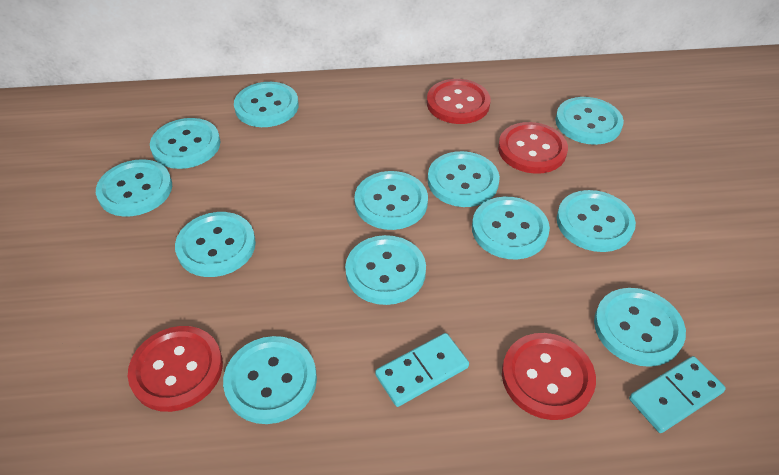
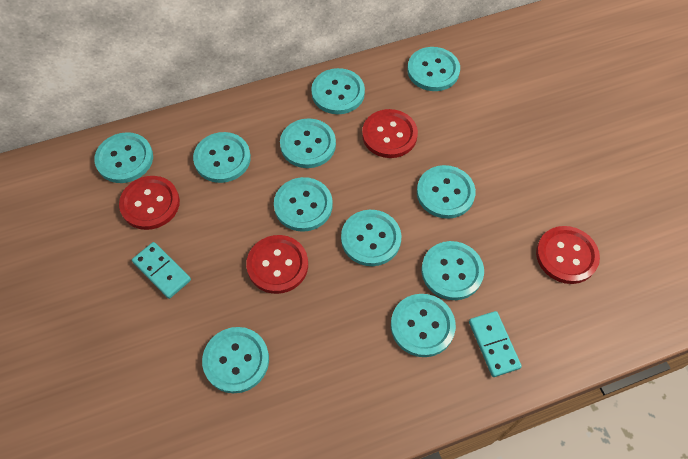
turquoise button: [96,159,172,217] [150,118,221,169] [175,212,256,277] [223,336,317,424] [234,82,299,127] [345,235,426,305] [354,171,428,230] [428,151,500,207] [472,197,550,259] [555,97,624,145] [557,190,636,252] [594,288,686,367] = 12 -> [94,132,153,183] [193,132,251,183] [202,327,269,393] [274,177,333,232] [280,118,336,168] [311,68,365,114] [341,210,401,266] [391,294,456,357] [407,47,460,91] [417,165,476,219] [422,241,484,300] = 11

